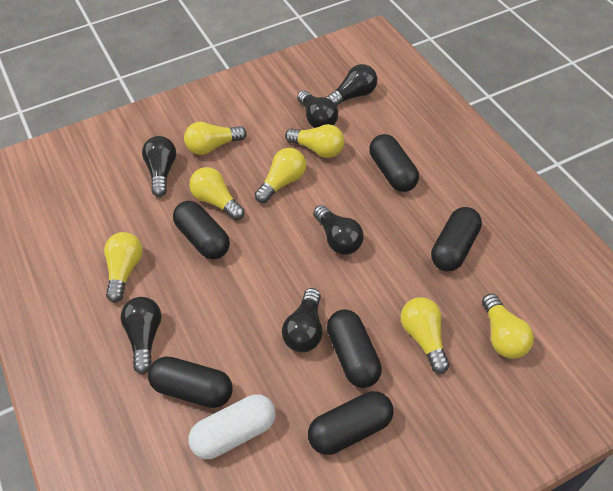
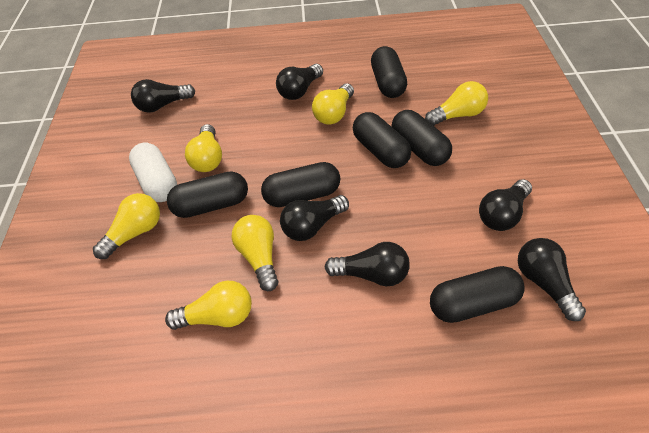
yellow light bulb: [104,232,143,302] [184,122,247,155] [189,167,245,220] [255,148,306,203] [285,124,344,158] [401,297,449,374] [482,294,534,359] = 7 -> [93,193,160,259] [165,281,251,330] [185,124,222,172] [232,215,278,291] [312,83,354,125] [425,81,488,126] = 6

